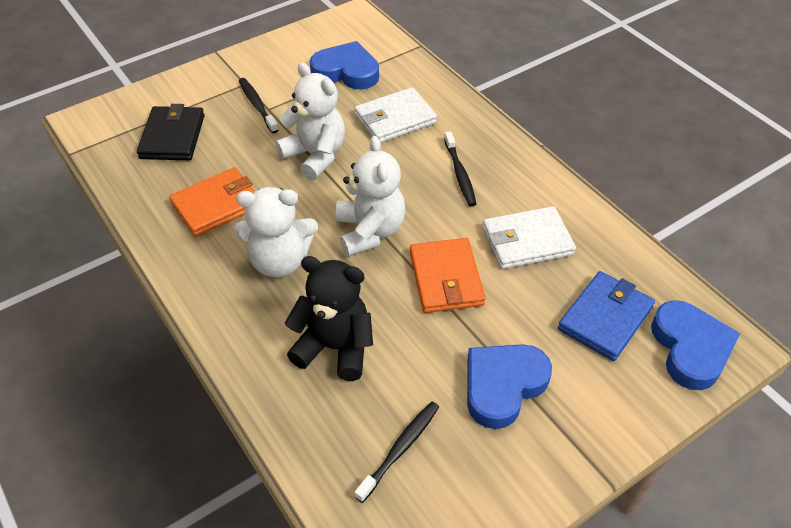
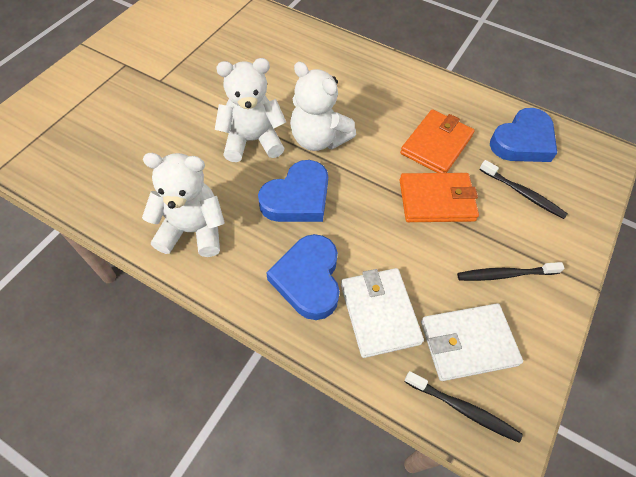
black teddy bear: [285,256,373,381] = 1 -> none = 0
black wallet: [137,104,204,160] = 1 -> none = 0
blue wallet: [558,271,655,361] = 1 -> none = 0

